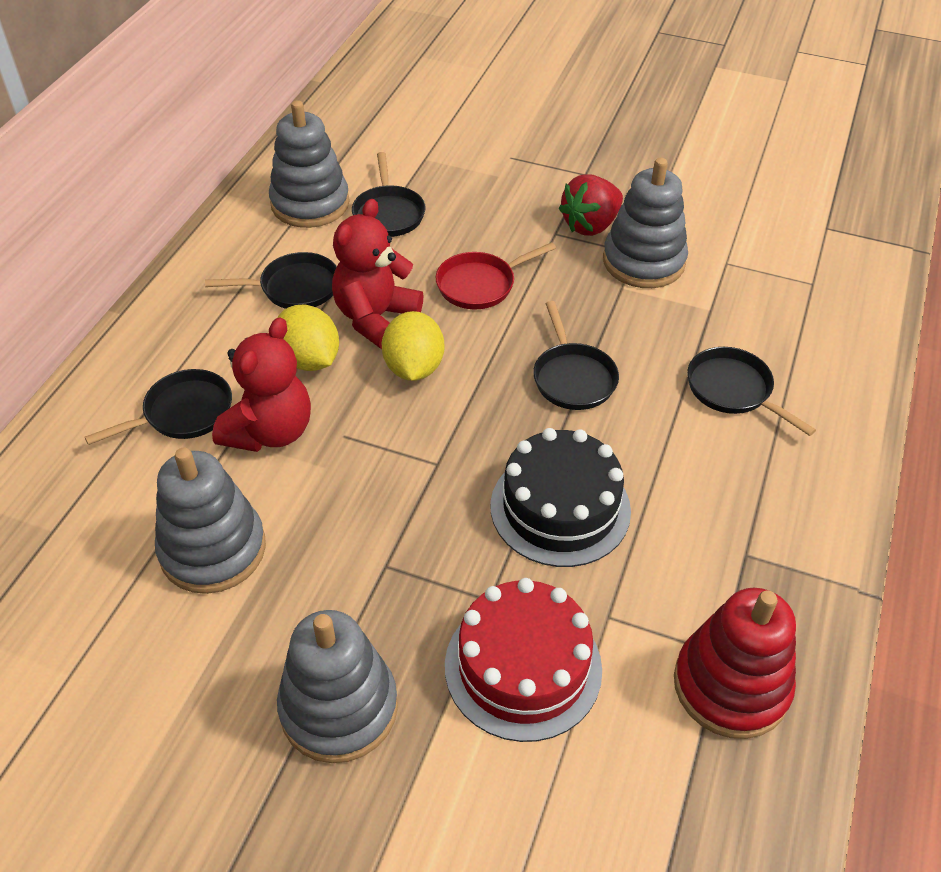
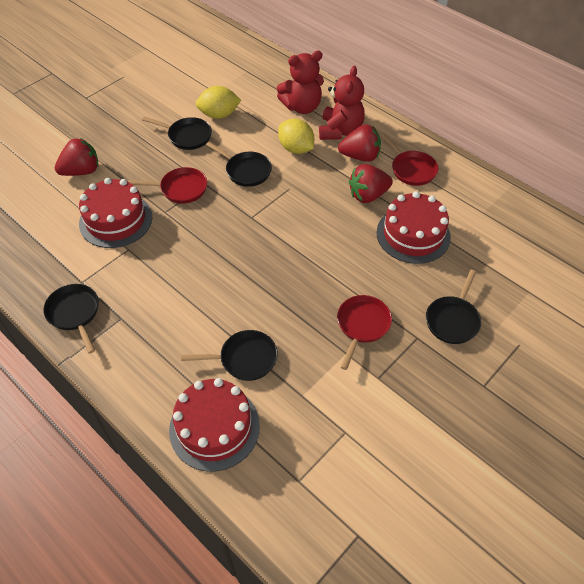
black cake: [491,428,631,567] = 1 -> none = 0
grey stacking toy: [155,448,266,594] [269,100,350,228] [277,610,398,763] [603,158,688,288] = 4 -> none = 0
red cake: [445,578,602,742] = 1 -> [79,178,152,248] [169,378,260,472] [377,191,451,264] = 3
red pan: [436,242,556,309] = 1 -> [128,167,207,204] [337,295,392,370] [380,133,438,186] = 3
red stacking toy: [674,588,796,739] = 1 -> none = 0
red strawberry: [558,174,623,236] = 1 -> [55,138,98,176] [338,124,381,162] [349,164,393,203] = 3

